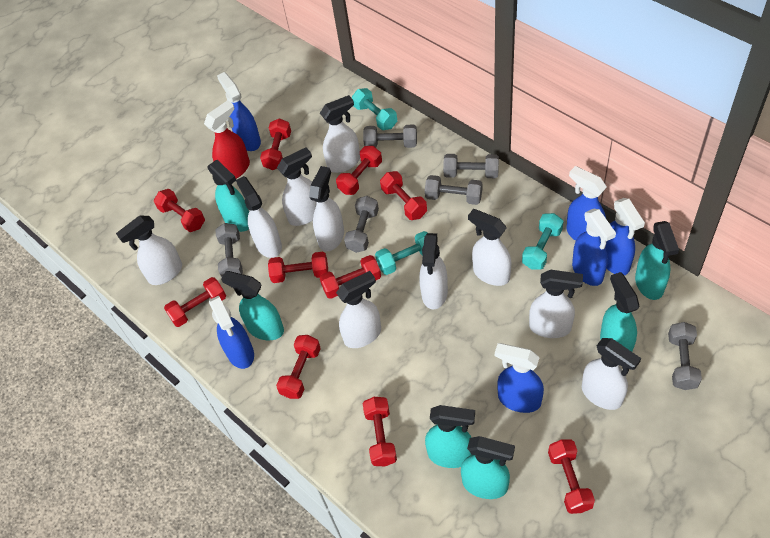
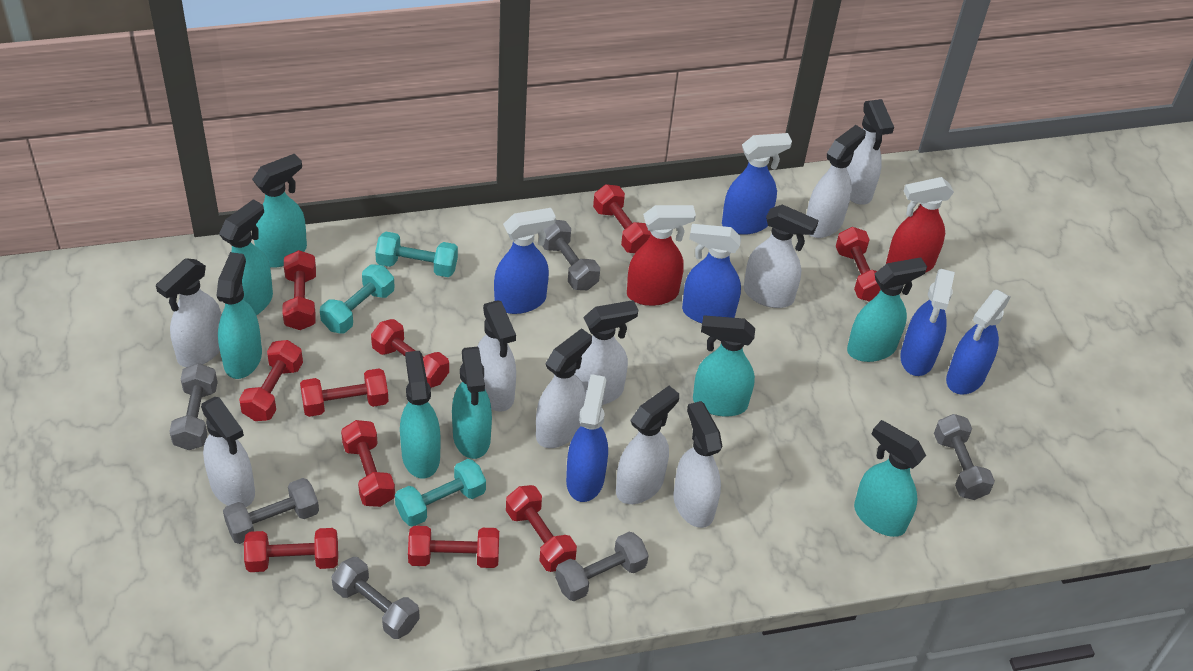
red spray bottle: [204,100,250,179] = 1 -> [627,205,696,306] [886,177,954,273] = 2
turquoise spray bottle: [208,160,249,232] [221,271,284,340] [425,405,475,468] [461,436,515,499] [600,272,639,352] [635,221,679,300] = 6 -> [216,252,262,379] [219,199,273,315] [252,153,307,268] [400,351,441,479] [452,347,492,459] [693,316,755,417] [847,257,927,362] [854,420,926,537] = 8

